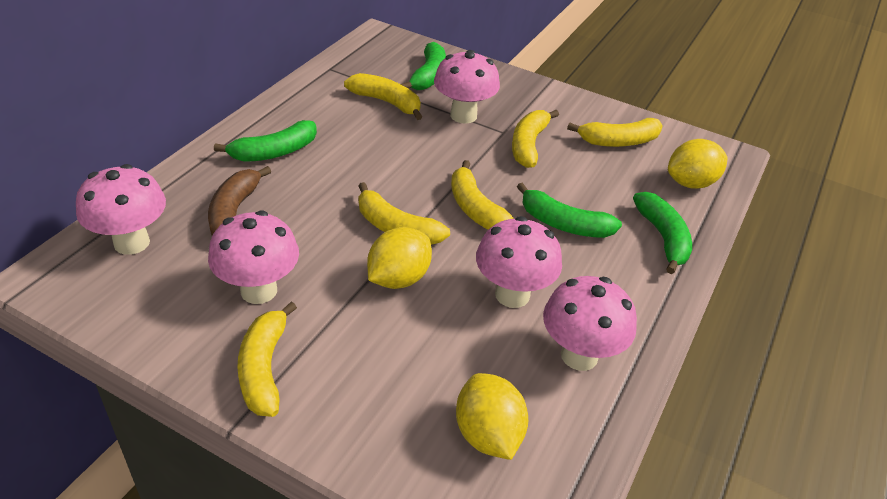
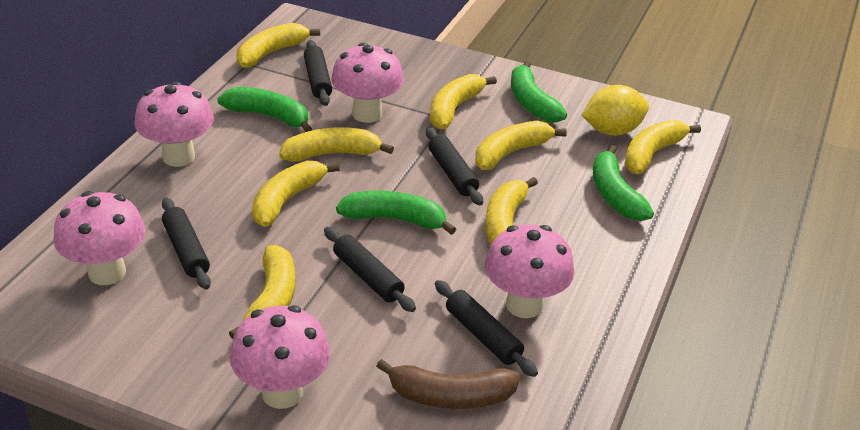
black rolling pin: none = 0 -> [162,197,211,289] [304,40,332,106] [324,227,416,312] [426,127,483,206] [435,280,538,377] = 5
yellow banana: [237,302,297,417] [344,73,422,120] [359,182,450,245] [451,160,514,229] [512,110,559,168] [567,118,663,147] = 6 -> [229,245,295,339] [237,23,320,68] [252,161,340,227] [279,127,394,162] [430,74,497,129] [475,121,567,170] [485,177,538,245] [625,120,701,174] = 8
yellow lemon: [367,227,432,289] [456,373,528,460] [668,139,728,189] = 3 -> [581,85,649,136] = 1

